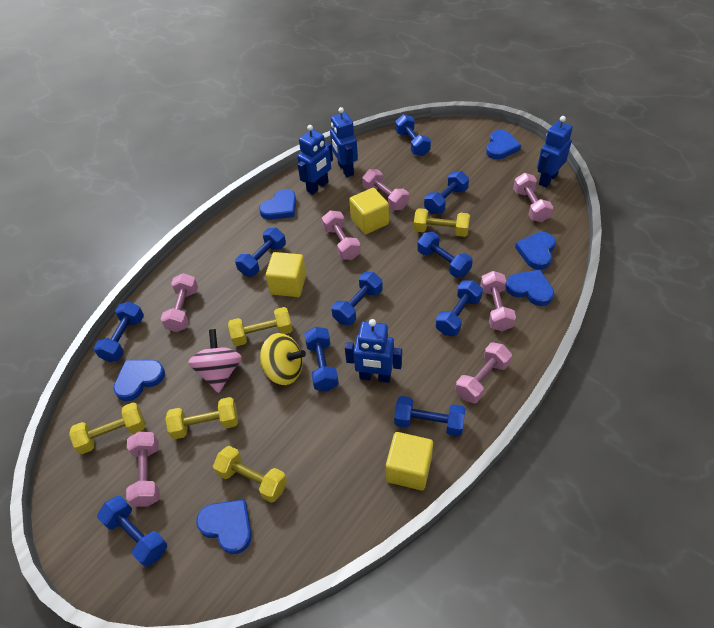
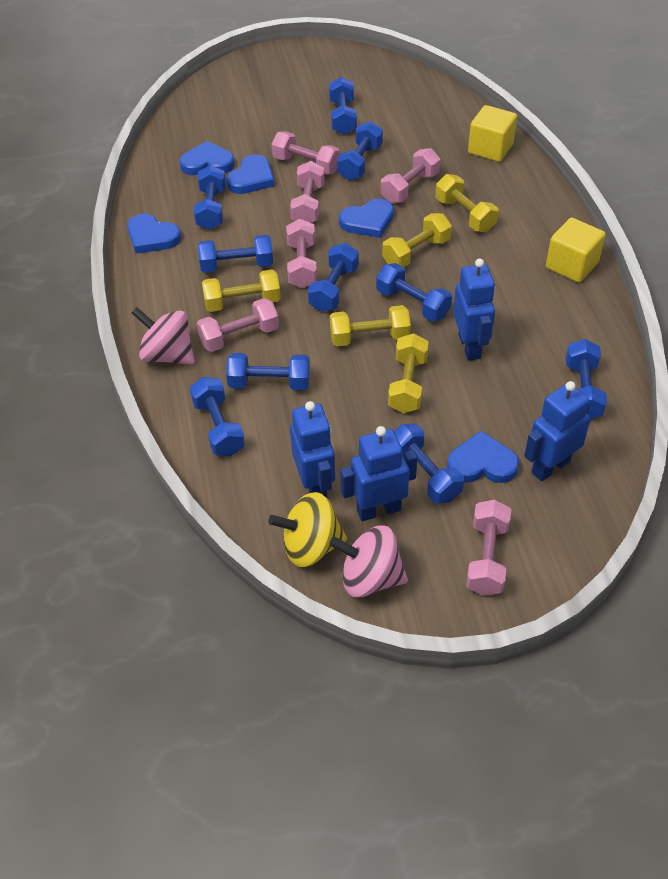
blue heart: [113,360,165,401] [196,499,252,554] [259,189,296,220] [486,130,521,159] [505,270,554,306] [515,232,556,270] = 6 -> [127,214,181,254] [179,141,235,175] [226,154,274,194] [339,199,394,238] [447,431,519,483] = 5
pink dumbbell: [126,432,160,507] [161,273,198,332] [322,210,361,260] [362,169,409,210] [455,342,512,403] [480,271,516,331] [513,173,553,222] = 7 -> [197,298,279,352] [271,131,340,175] [286,219,317,288] [290,161,325,223] [381,148,440,203] [466,500,511,596] = 6
pink spinning top: [188,329,242,393] = 1 -> [132,307,195,365] [330,525,408,597] = 2
yellow cube: [266,252,306,297] [349,188,389,234] [386,432,433,490] = 3 -> [468,105,517,162] [546,218,606,283] = 2

